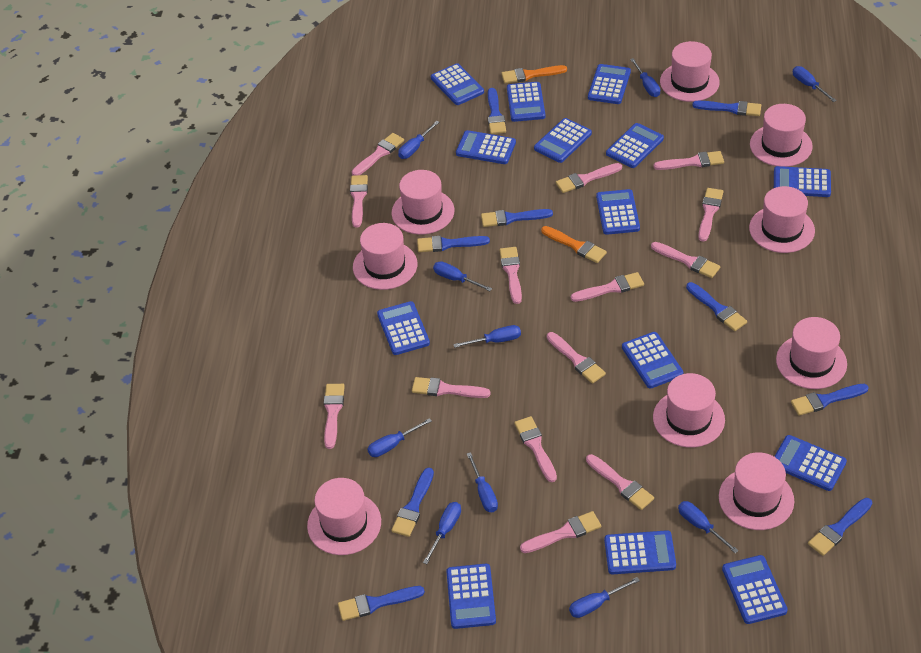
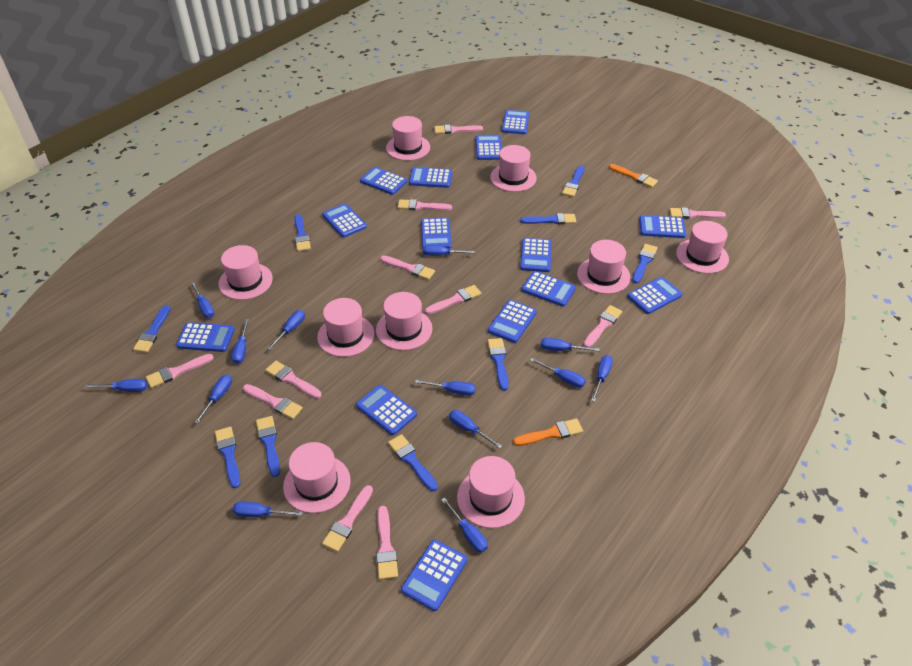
blue screwdriver: [368,418,432,457] [398,121,439,159] [423,502,461,564] [433,261,492,291] [453,325,521,348] [467,452,498,512] [569,577,640,618] [630,58,660,97] [678,501,739,553] [793,66,837,102] = 10 -> [84,379,148,392] [190,282,214,318] [194,375,232,424] [232,319,249,364] [233,501,303,517] [267,310,305,350] [415,380,476,396] [423,245,475,256] [441,497,488,553] [449,410,502,449] [530,358,586,388] [541,338,600,351] [591,355,613,402] = 13
pink brush: [324,384,345,449] [350,175,368,228] [352,133,404,176] [412,377,491,398] [500,247,522,304] [514,416,557,482] [520,511,601,553] [547,332,606,384] [556,163,622,193] [571,272,644,302] [586,454,654,510] [651,242,720,278] [653,151,724,170] [698,188,723,242] = 14 -> [146,354,214,388] [243,384,303,419] [265,361,322,399] [322,485,373,552] [376,506,398,580] [380,255,435,280] [398,199,452,211] [425,285,482,315] [434,125,483,134] [583,305,622,348] [669,207,726,219] = 11

